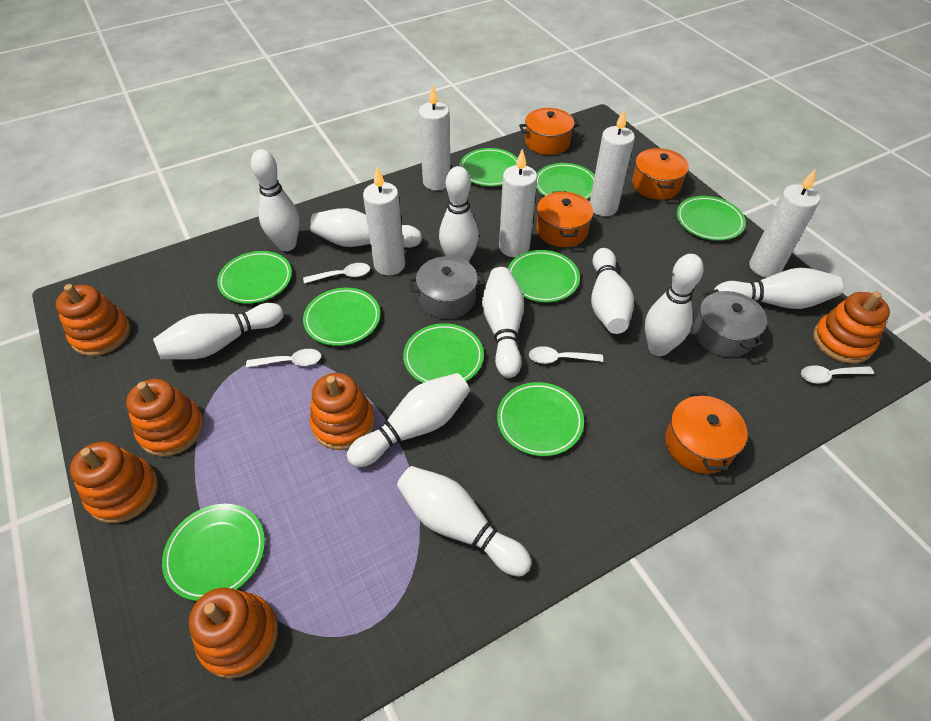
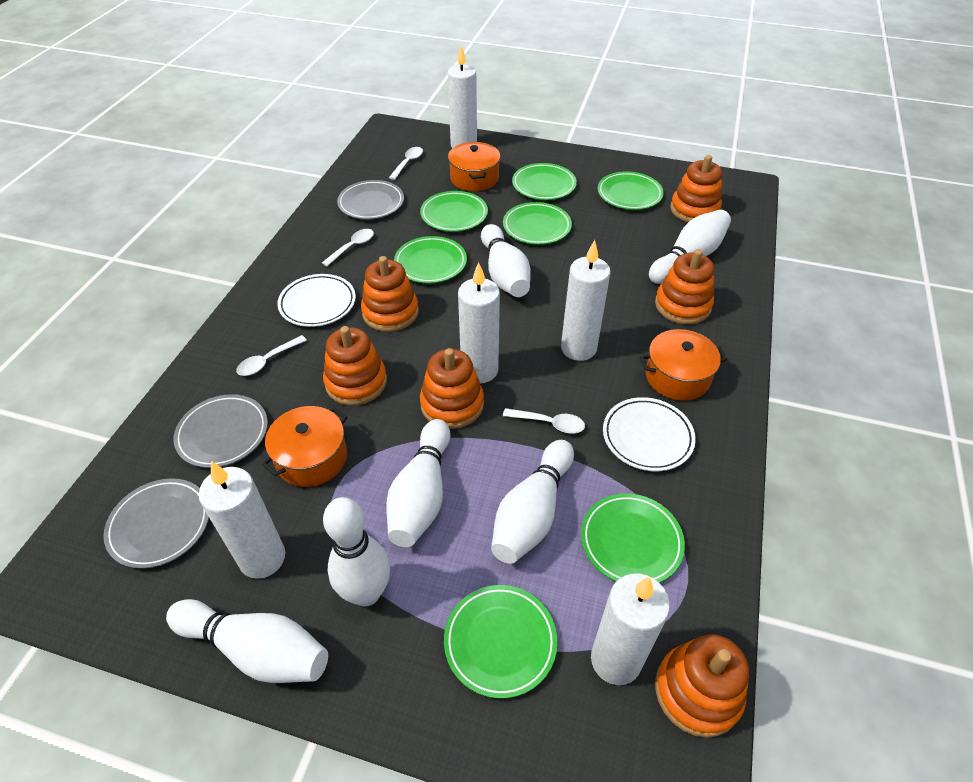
green plate: [162,504,265,601] [217,251,292,304] [303,288,380,346] [403,323,484,383] [459,148,518,186] [497,382,584,456] [508,250,580,303] [536,163,595,199] [677,196,746,241] = 9 -> [394,236,467,283] [420,191,488,232] [444,585,558,699] [503,202,572,245] [512,163,577,200] [581,493,685,583] [597,171,664,210] = 7
grey plate: none = 0 -> [103,478,209,569] [174,394,268,468] [337,180,404,219] = 3
grey pot: [409,256,485,319] [694,289,767,357] = 2 -> none = 0
orange pot: [519,108,579,155] [536,191,594,247] [632,148,689,200] [665,392,748,474] = 4 -> [262,406,347,487] [448,142,501,191] [640,329,727,401] = 3
white bowling pin: [153,303,284,360] [251,149,300,251] [310,208,422,248] [347,373,470,468] [397,466,532,577] [439,166,479,263] [482,267,524,378] [591,248,634,334] [645,254,704,356] [714,268,843,309] = 10 -> [166,599,328,683] [323,497,390,607] [386,419,450,547] [481,224,531,297] [491,440,574,564] [649,210,731,284] = 6
white plate: none = 0 -> [277,274,356,327] [603,397,696,471] = 2

